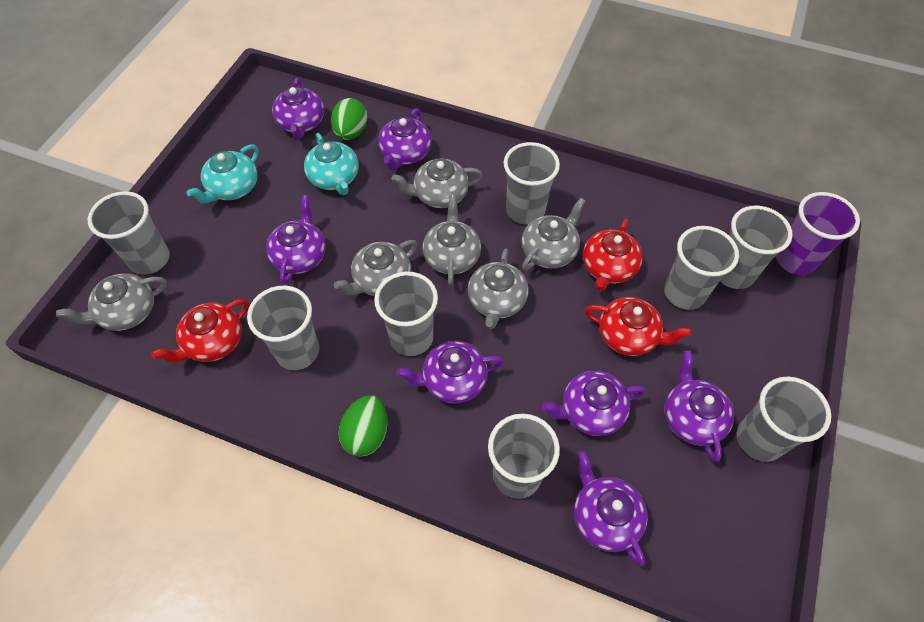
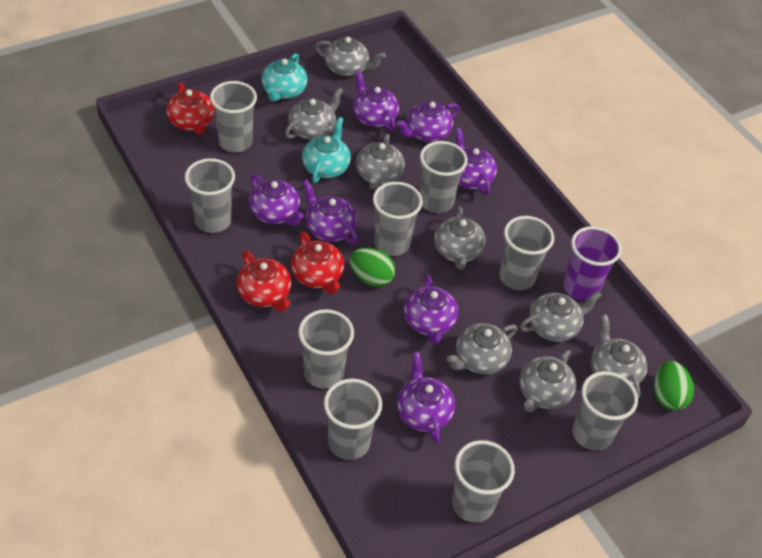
grey cup: [88,191,170,275] [247,286,319,370] [374,271,438,356] [488,414,560,499] [504,142,560,225] [664,226,739,310] [720,206,793,289] [737,377,831,462] = 8 -> [184,158,235,233] [210,81,257,152] [298,309,354,389] [324,378,382,460] [373,182,423,256] [420,141,468,213] [452,440,515,523] [499,216,554,290] [572,371,638,451] = 9
grey teapot: [56,273,167,331] [334,240,418,296] [391,159,483,208] [422,195,481,286] [468,248,529,329] [521,198,585,271] = 6 -> [285,87,343,140] [315,37,385,76] [356,134,405,190] [434,206,486,270] [447,323,517,374] [519,350,576,412] [520,291,602,342] [591,315,647,398] = 8

